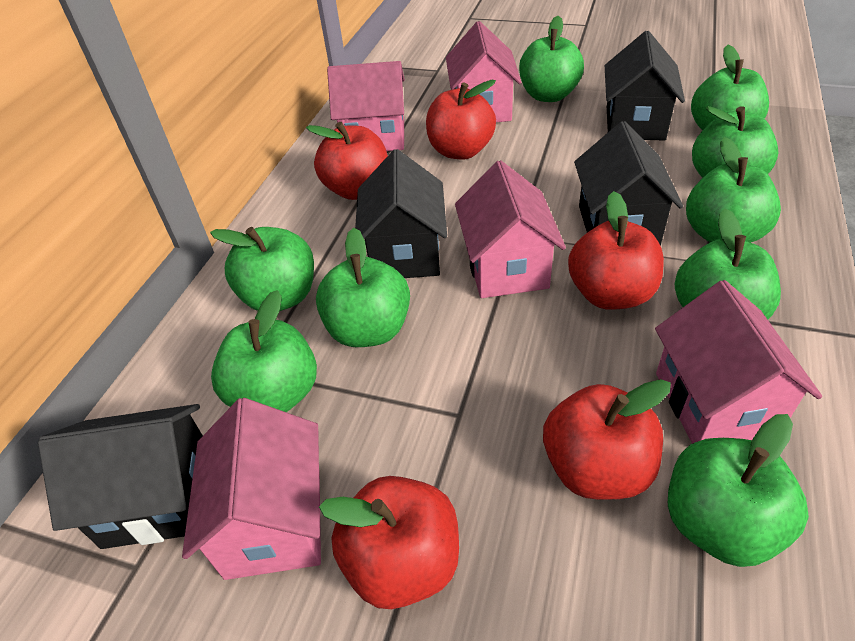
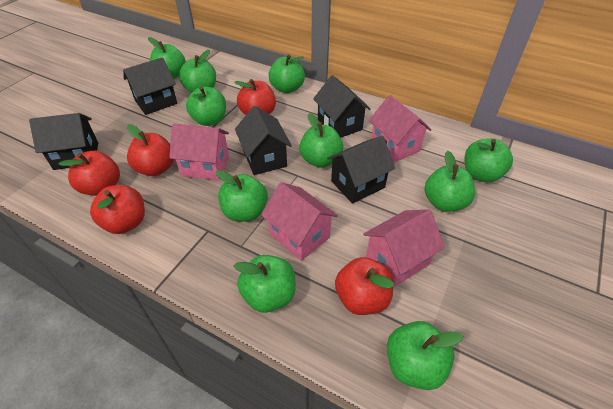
black house: [38,404,203,549] [355,149,447,278] [574,121,683,246] [605,31,685,141] = 4 -> [29,113,98,170] [123,57,177,115] [235,106,292,175] [313,75,371,138] [327,136,395,204] = 5
green apple: [210,227,314,311] [211,290,317,412] [316,228,410,347] [519,16,584,102] [668,414,809,567] [675,209,781,319] [686,137,781,243] [691,45,769,130] [692,106,778,178] = 9 -> [148,37,186,79] [179,50,216,93] [186,86,226,126] [216,170,268,222] [234,255,296,313] [269,54,305,93] [299,113,343,168] [387,321,463,390] [424,151,475,212] [465,138,513,182] = 10
pink house: [182,398,321,580] [327,61,405,151] [446,21,521,122] [455,160,566,298] [655,280,822,444] = 5 -> [169,124,229,180] [261,182,338,261] [363,210,445,287] [369,95,432,163] = 4

